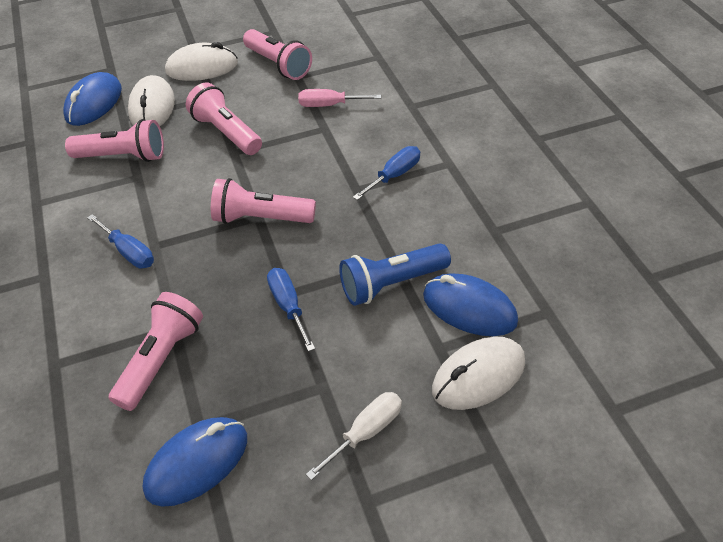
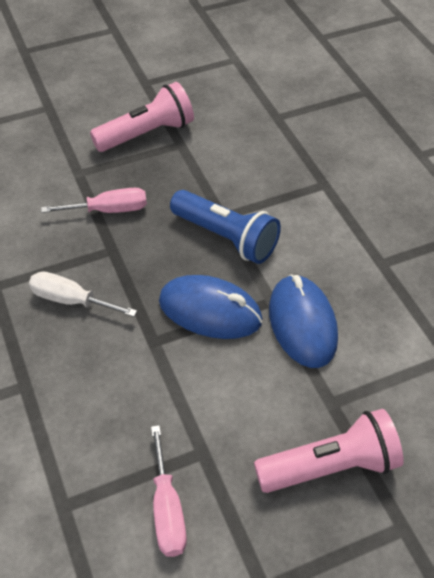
blue mouse: [63,72,122,126] [143,417,247,507] [423,273,518,336] = 3 -> [159,275,262,339] [269,274,338,368] = 2
blue screwdriver: [87,214,154,268] [267,268,315,352] [353,146,420,200] = 3 -> none = 0
pink flashlight: [65,119,164,162] [109,292,203,411] [186,82,262,155] [211,178,316,224] [243,29,312,80] = 5 -> [90,82,194,152] [254,409,404,493] = 2
pink screwdriver: [298,89,381,107] = 1 -> [41,188,147,213] [151,425,187,557] = 2
white mouse: [128,75,175,126] [165,42,238,81] [432,336,525,410] = 3 -> none = 0

